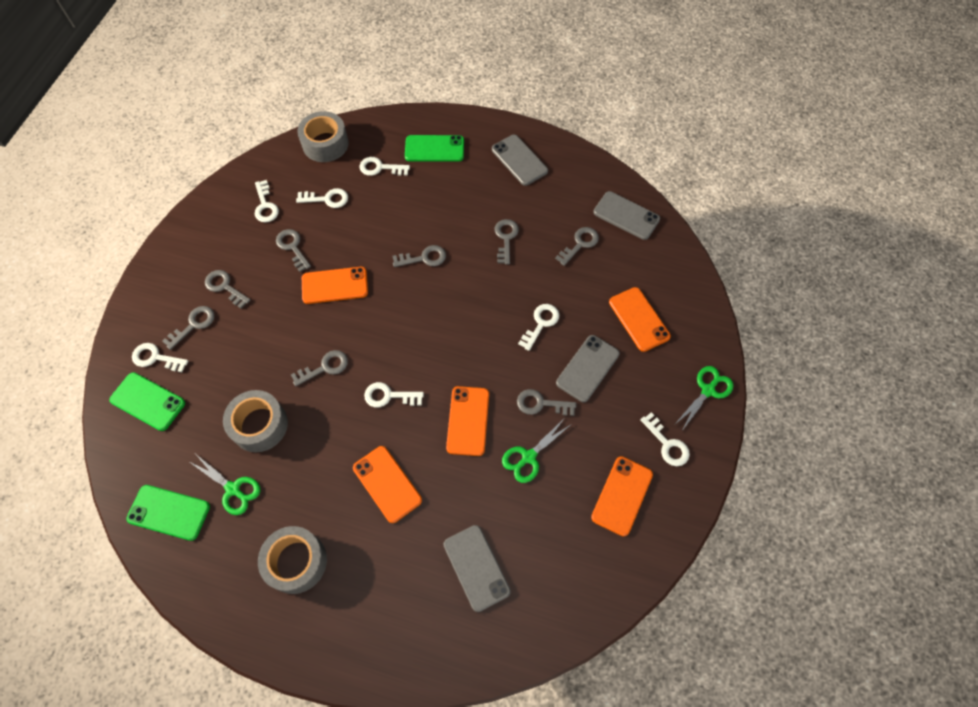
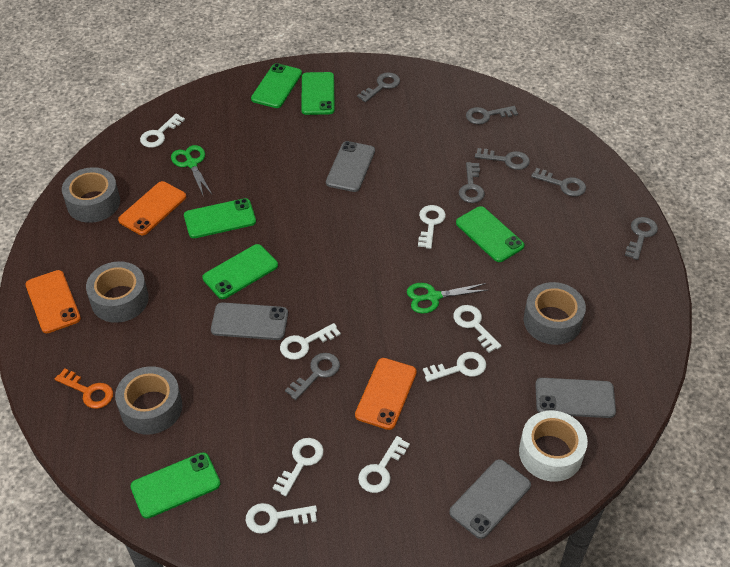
green phone: [109,372,185,431] [126,485,210,541] [405,135,464,162] = 3 -> [130,452,220,519] [184,198,256,238] [202,244,278,299] [251,63,302,108] [301,72,335,115] [456,206,524,262] = 6
green scissors: [188,455,260,515] [502,418,572,483] [674,366,734,431] = 3 -> [171,145,212,195] [407,283,488,314] = 2
grey key: [162,306,214,350] [205,270,251,309] [276,229,311,272] [291,350,348,387] [393,245,446,267] [495,219,519,265] [517,389,576,416] [555,227,599,266] = 8 -> [285,353,340,400] [357,72,400,102] [459,162,485,203] [466,106,518,124] [475,148,530,170] [531,168,586,197] [625,217,658,260] = 7
grey tape: [223,390,288,452] [258,526,327,594] [297,111,349,162] = 3 -> [62,167,120,223] [86,261,149,323] [115,366,182,435] [524,282,586,345] = 4
orange key: none = 0 -> [55,368,113,409] = 1
orange phone: [302,267,368,304] [353,446,422,523] [446,386,489,456] [591,456,653,536] [609,287,671,352] = 5 -> [25,270,81,333] [118,181,186,235] [355,358,417,430] = 3
white key: [132,343,188,372] [255,180,279,222] [296,188,348,208] [359,157,410,176] [364,382,424,407] [518,304,559,351] [640,412,690,466] = 7 -> [140,114,185,148] [246,503,317,534] [273,438,324,496] [280,323,341,360] [358,436,410,493] [418,205,446,249] [423,352,486,382] [453,305,501,353] = 8
white tape: none = 0 -> [519,411,588,482] = 1

